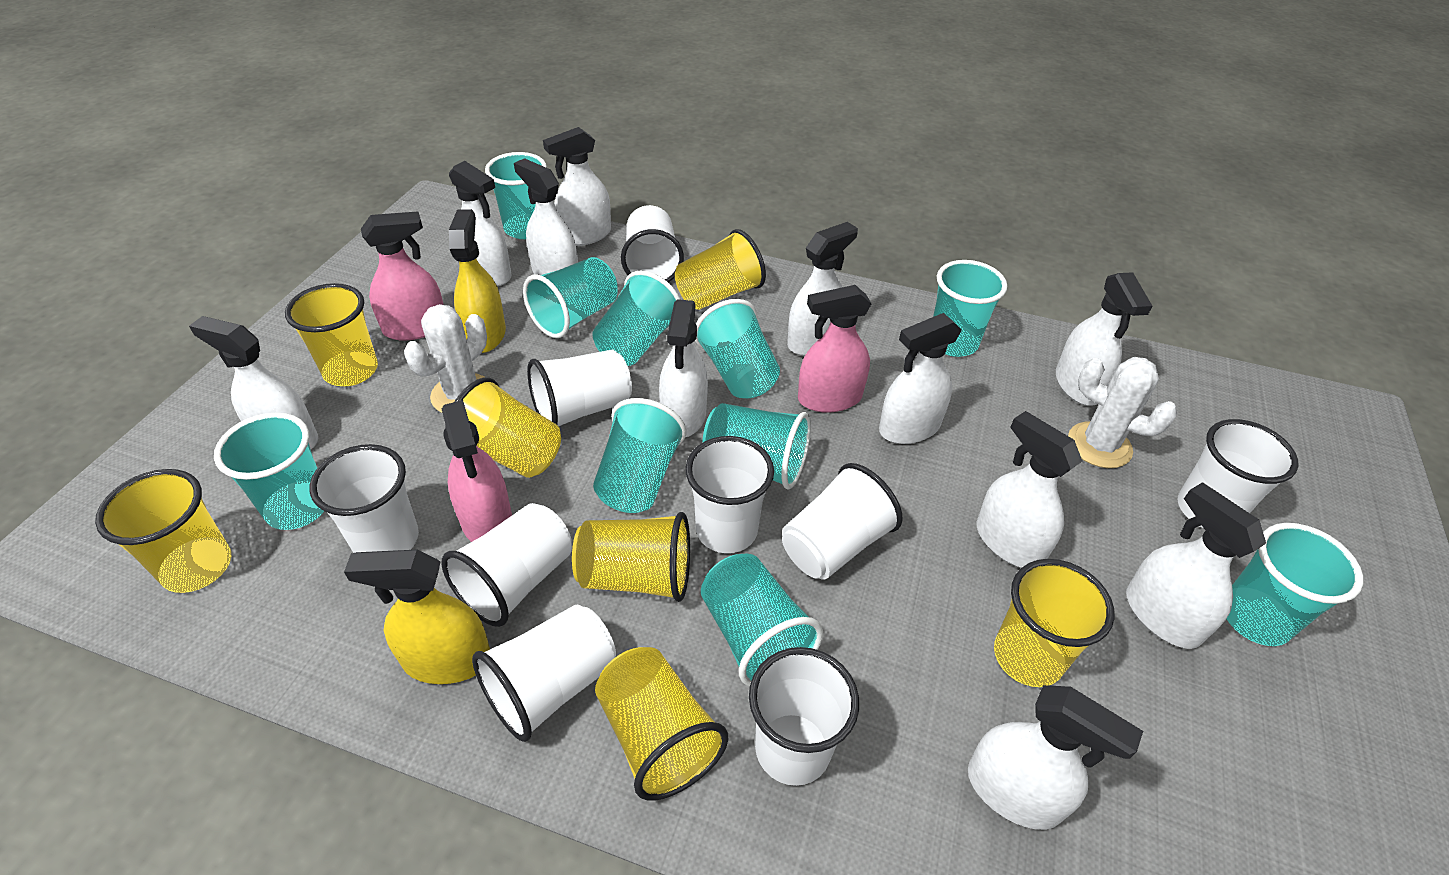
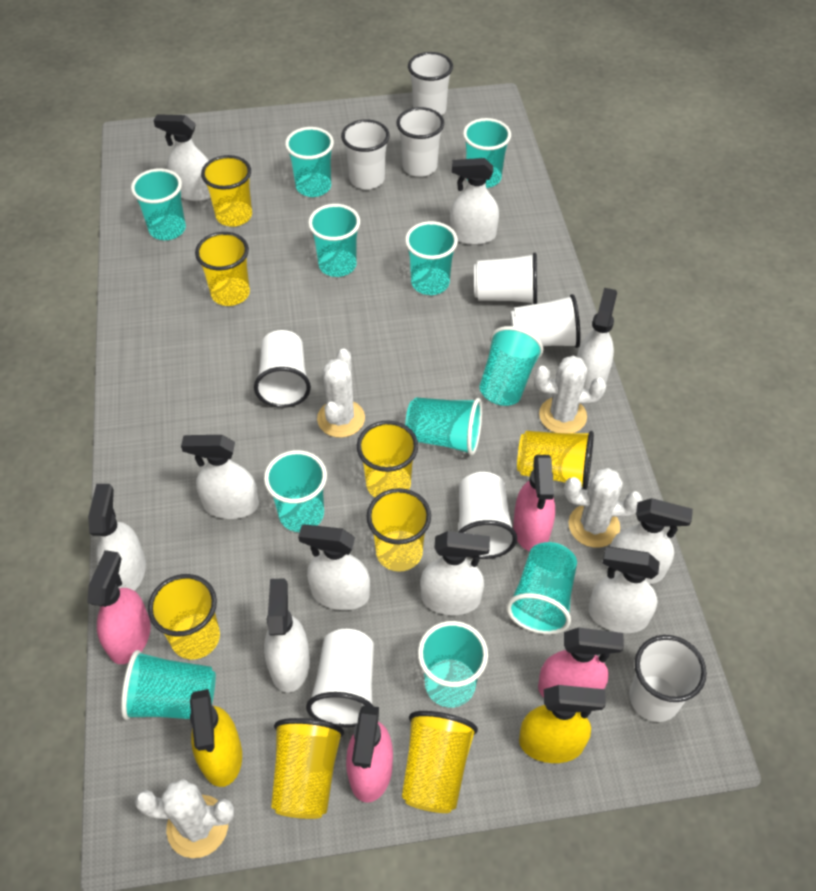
pink spray bottle: [361,211,444,341] [442,400,512,542] [798,285,871,413] = 3 -> [87,550,151,664] [346,705,393,803] [513,455,555,552] [538,627,624,698] = 4
turquoise cup: [214,413,324,530] [485,152,547,239] [523,257,618,338] [592,271,681,366] [593,398,686,513] [695,299,780,398] [701,554,823,687] [702,403,811,489] [933,260,1007,357] [1227,523,1363,646] = 10 -> [121,650,216,720] [131,168,186,240] [264,450,327,532] [285,127,334,197] [308,204,360,277] [405,221,458,295] [405,397,482,455] [418,621,488,708] [463,118,511,188] [479,326,543,406] [506,542,577,634] = 11
white cactus: [404,304,487,413] [1068,357,1177,468] = 2 -> [135,779,235,858] [317,348,365,438] [534,356,606,433] [564,468,642,548] = 4
white spray bottle: [189,316,318,449] [449,161,512,286] [514,158,578,275] [543,127,611,246] [659,299,708,437] [787,222,858,356] [879,313,962,444] [968,685,1143,830] [976,411,1082,568] [1056,272,1152,406] [1126,482,1266,649] = 11 -> [88,484,146,591] [154,114,211,201] [181,435,259,519] [264,578,310,693] [298,525,370,610] [420,531,490,615] [450,158,499,245] [577,288,617,389] [588,546,660,633] [607,498,693,584] = 10
yellow cup: [95,469,231,593] [285,283,378,386] [445,377,561,478] [572,512,690,602] [595,647,728,801] [675,229,766,310] [994,559,1114,687] = 7 -> [148,574,220,659] [195,232,250,306] [201,155,252,227] [271,718,344,819] [357,420,418,497] [367,488,431,572] [402,711,478,813] [517,431,594,490] = 8

